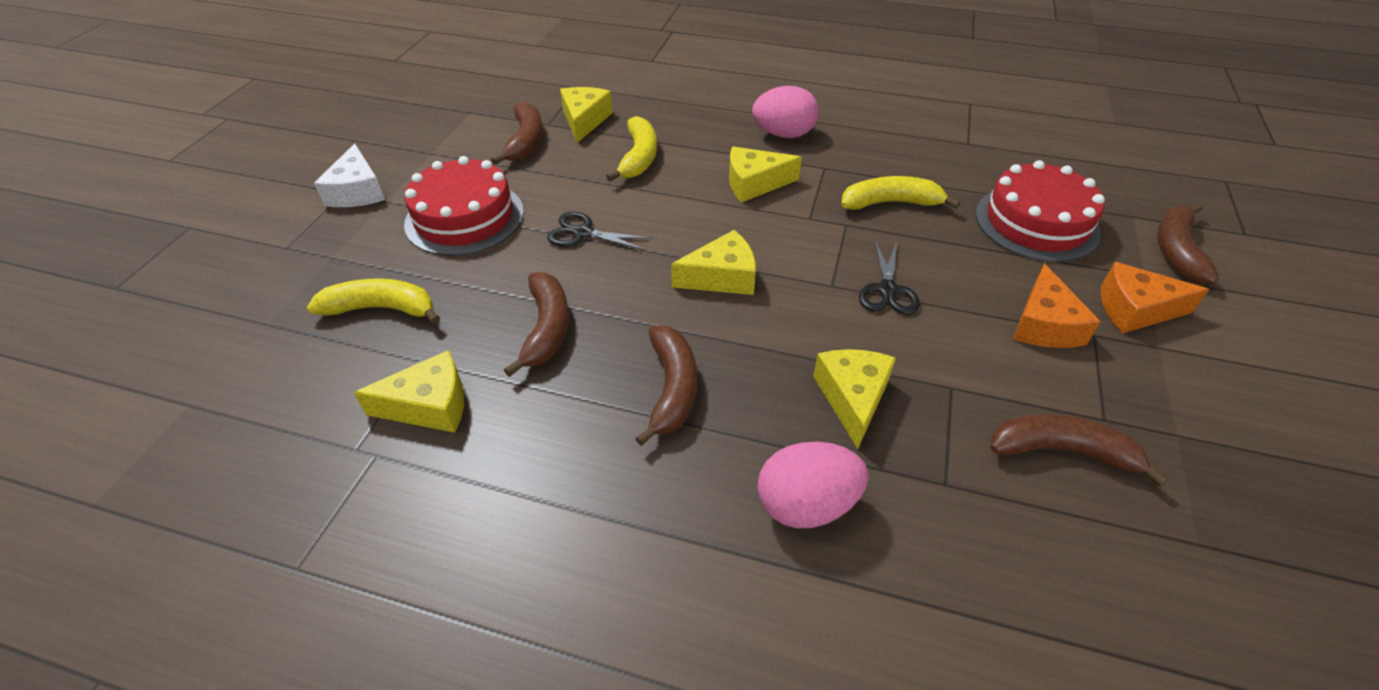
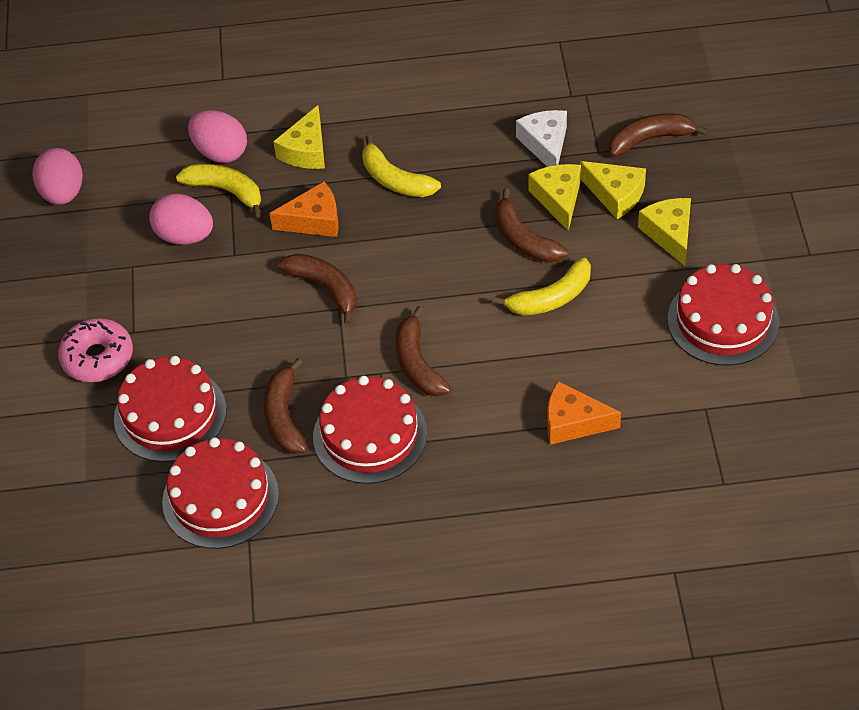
black scissors: [547,212,653,251] [859,240,920,315] = 2 -> none = 0
pink donut: none = 0 -> [58,318,133,382] = 1
pink egg: [752,86,819,138] [757,442,869,528] = 2 -> [32,148,83,205] [149,194,213,245] [188,110,247,163] = 3
red cake: [404,156,524,256] [975,160,1105,262] = 2 -> [114,356,226,462] [162,437,279,549] [313,376,427,484] [668,264,779,366] = 4
yellow cheese: [353,350,464,433] [560,87,613,143] [671,230,756,295] [729,146,802,202] [813,349,896,449] = 5 -> [273,105,325,169] [528,164,581,231] [580,161,646,219] [638,198,691,266] = 4

